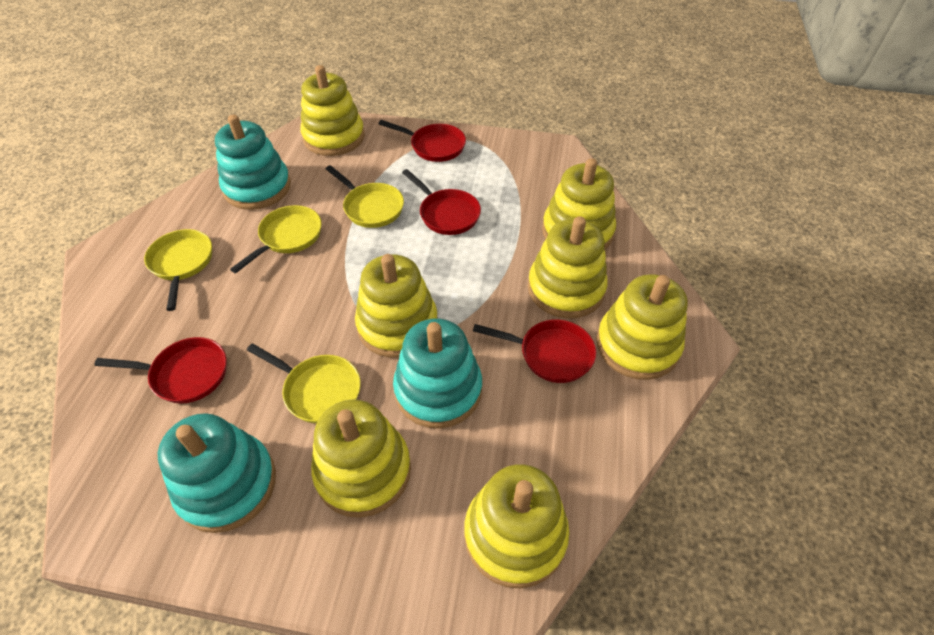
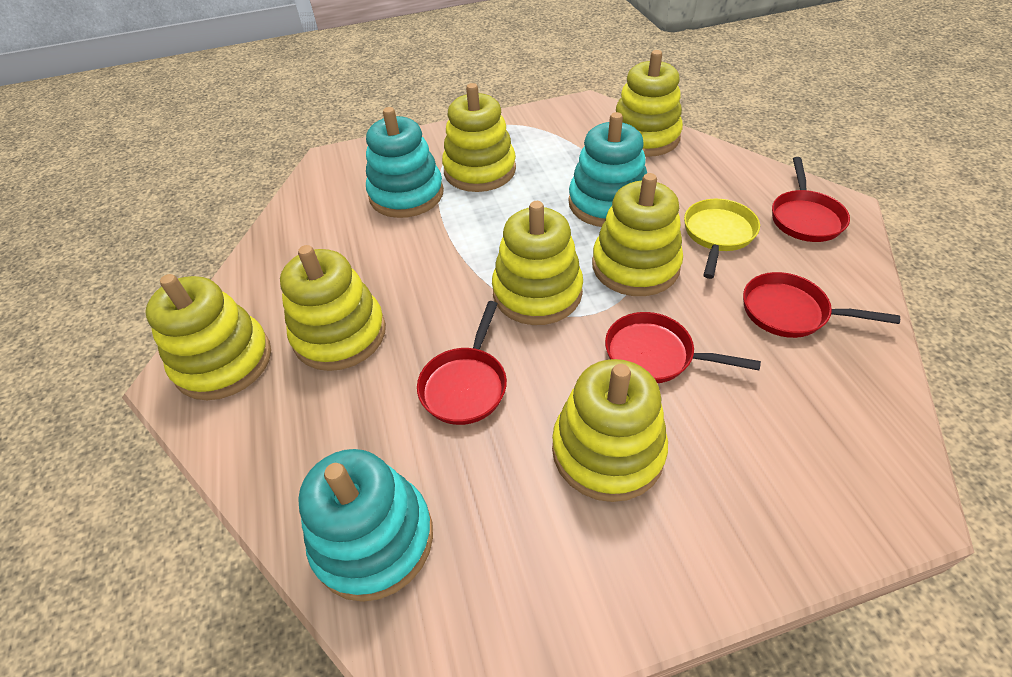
yellow pan: [144,229,212,311] [230,205,322,273] [247,343,361,424] [326,165,404,228] = 4 -> [684,199,760,279] = 1

